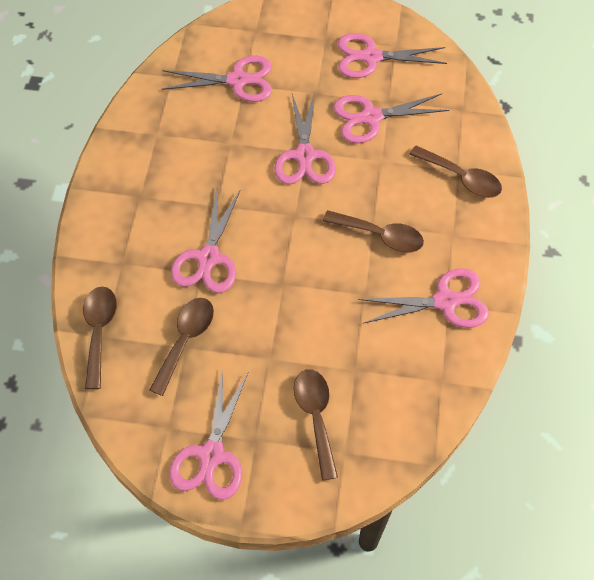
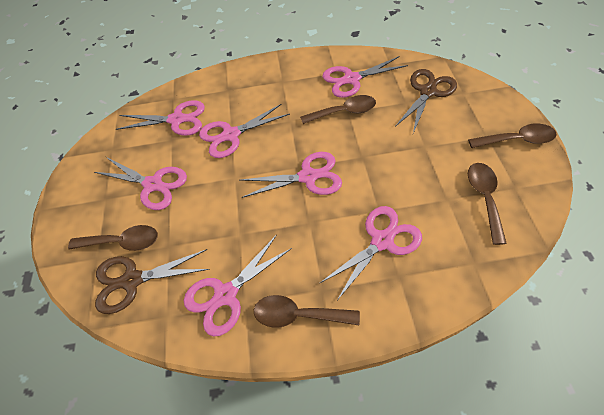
brown scissors: none = 0 -> [95,249,210,314] [395,69,457,133] = 2

